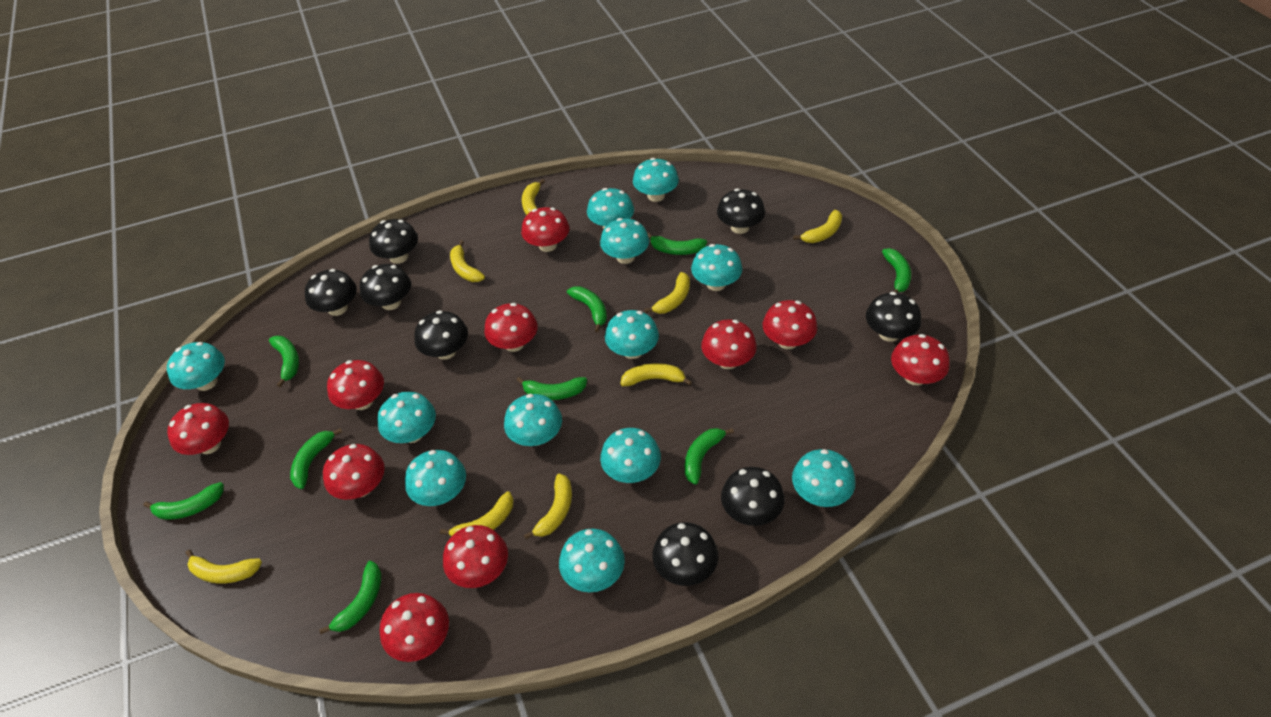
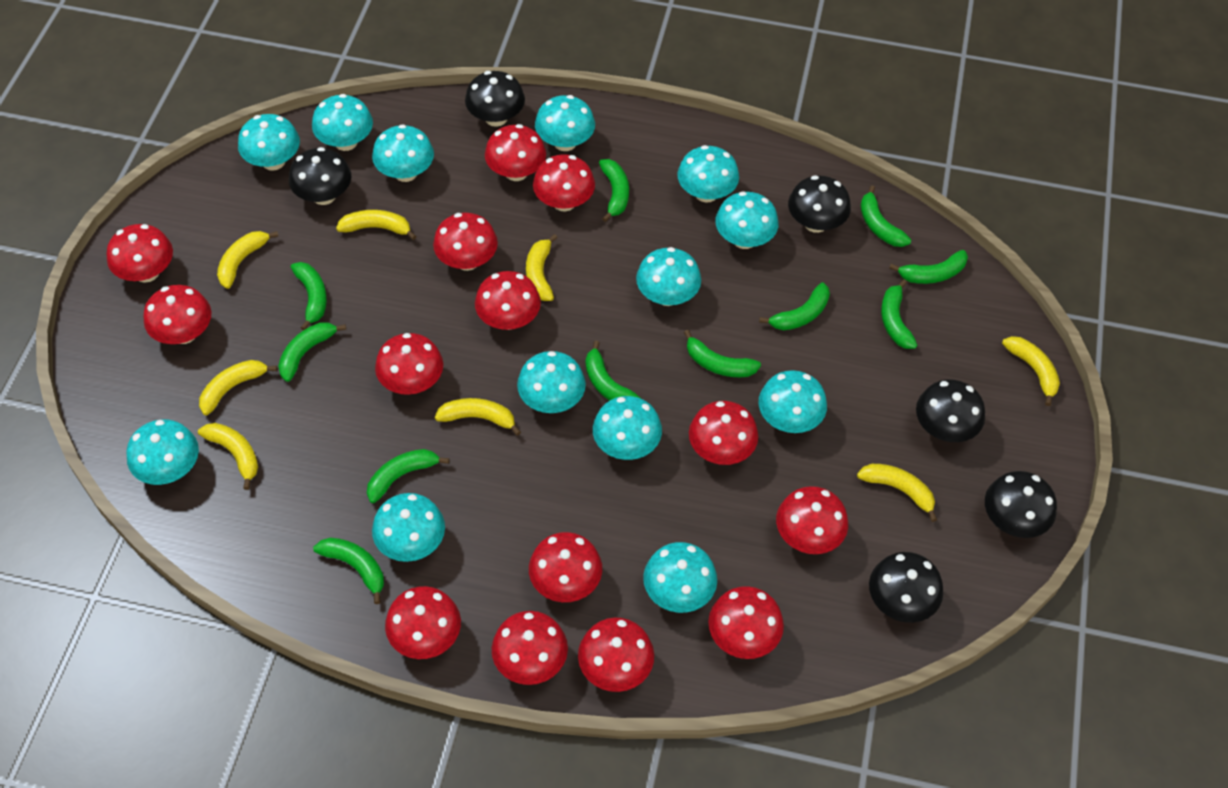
black mushroom: [305,269,357,316] [360,264,411,310] [369,219,418,264] [414,310,468,360] [652,522,718,586] [717,189,765,234] [721,467,785,526] [866,292,921,342] = 8 -> [289,147,351,205] [465,71,525,127] [788,175,851,233] [869,552,943,623] [916,379,985,442] [985,471,1057,538] = 6
green banana: [143,482,224,520] [269,336,299,387] [290,428,342,489] [319,561,381,634] [517,377,587,400] [567,286,607,332] [647,233,707,255] [685,428,734,485] [882,248,911,293] = 9 -> [278,323,346,382] [291,262,327,330] [313,538,384,604] [367,449,450,503] [586,340,641,401] [599,159,629,222] [684,330,761,377] [759,282,830,330] [861,185,911,247] [881,279,917,349] [889,250,968,284] = 11
red mushroom: [167,403,229,455] [323,444,385,500] [327,360,384,410] [379,593,449,662] [443,525,508,588] [484,303,538,352] [521,207,569,252] [701,319,757,369] [763,300,817,349] [891,334,950,386] = 10 -> [107,224,173,283] [143,285,211,344] [375,333,443,395] [385,586,461,659] [433,213,498,271] [475,271,541,330] [485,124,546,181] [492,611,568,685] [529,532,602,602] [533,154,595,211] [578,618,654,692] [689,401,758,465] [708,586,784,659] [776,486,848,554] = 14
turquoise mushroom: [167,342,225,391] [377,392,436,443] [405,450,466,506] [504,394,562,446] [559,529,625,592] [587,188,634,229] [600,218,649,264] [600,428,661,483] [605,310,659,359] [633,158,679,202] [691,244,742,291] [792,449,856,507] = 12 -> [126,419,199,485] [238,114,300,171] [312,94,373,151] [372,124,434,182] [372,493,445,562] [517,351,586,413] [535,95,595,151] [593,396,662,460] [636,247,701,306] [643,542,717,613] [677,145,739,203] [715,191,779,249] [758,370,827,433] = 13

